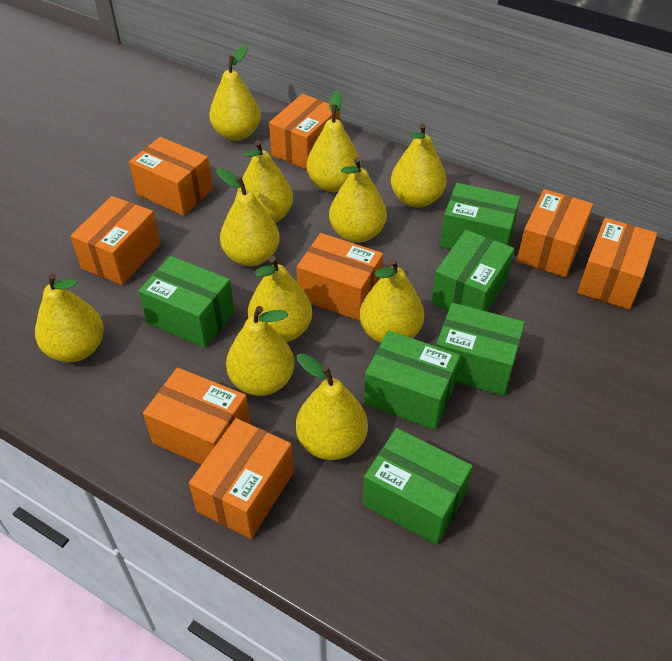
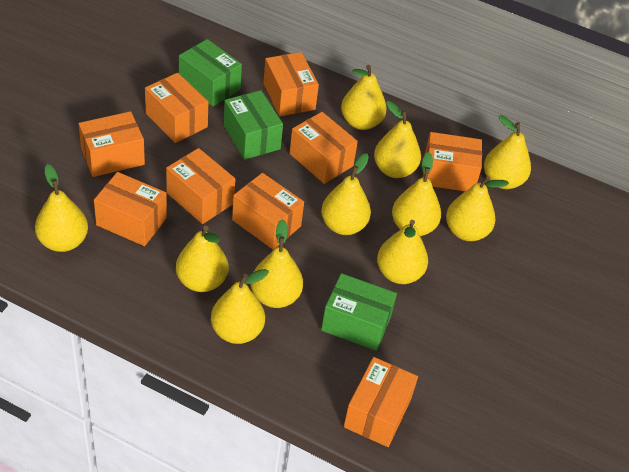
green box: [138,256,235,348] [363,428,473,545] [364,330,460,430] [431,230,514,312] [436,303,525,396] [440,183,520,249] = 6 -> [179,39,242,107] [224,90,283,160] [321,273,397,351] = 3
orange box: [70,196,161,285] [129,137,213,216] [143,367,250,465] [189,418,294,539] [269,94,339,170] [297,233,383,321] [517,189,593,277] [578,218,657,309] = 8 -> [79,111,145,177] [94,172,167,246] [145,73,208,143] [166,148,235,224] [232,173,304,250] [263,52,319,116] [289,112,358,184] [344,357,418,447] [423,132,482,191] = 9

